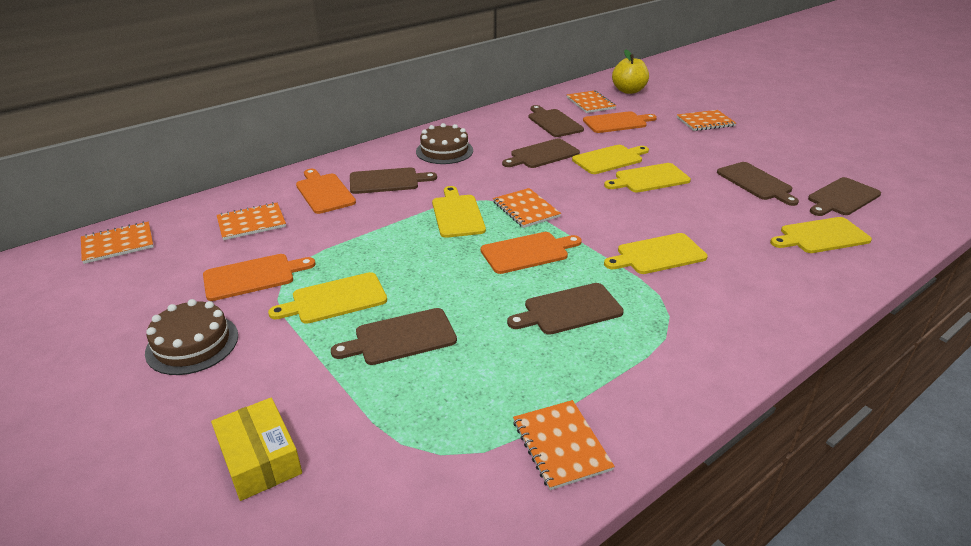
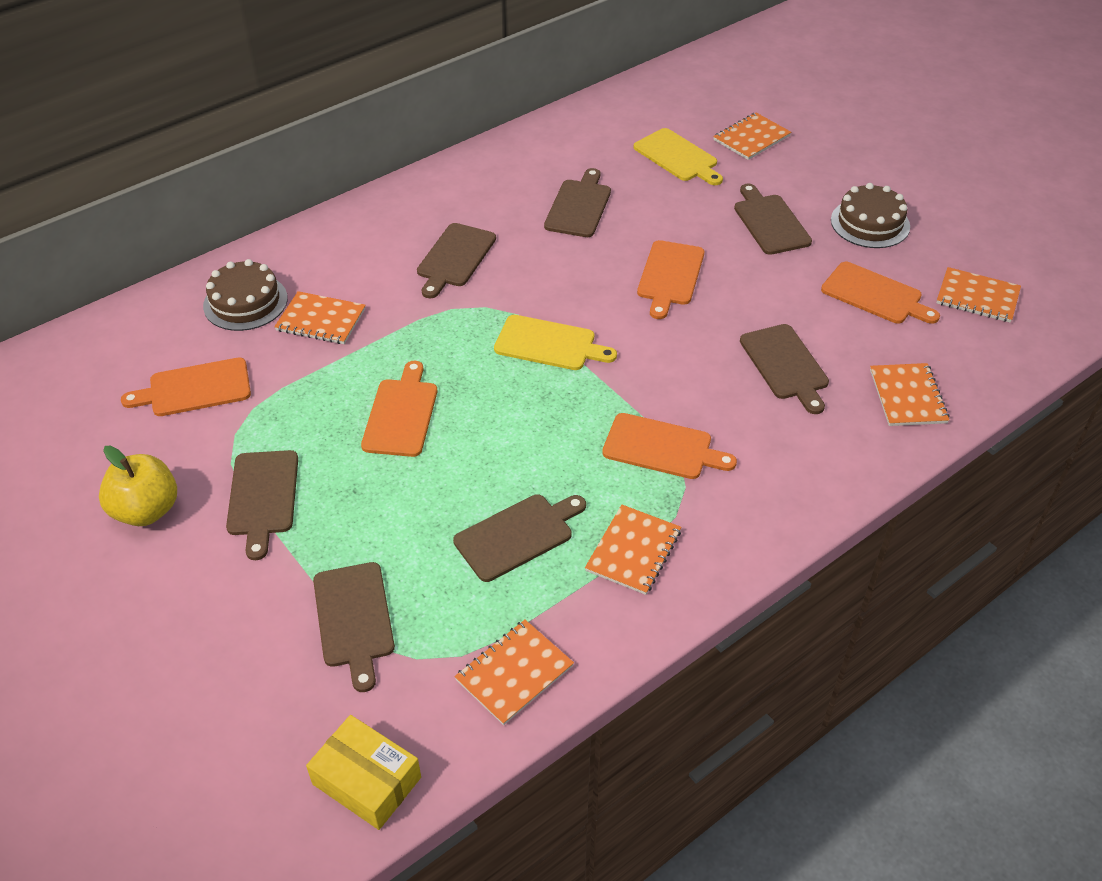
orange cutting board: [203,254,315,301] [296,169,356,214] [481,232,582,274] [583,111,657,133] = 4 -> [121,357,251,416] [361,361,437,457] [602,413,737,479] [637,240,704,319] [821,262,940,324] = 5
yellow cutting board: [268,272,387,324] [432,186,486,238] [572,145,649,174] [604,163,691,193] [604,233,708,274] [770,217,872,253] = 6 -> [494,315,617,370] [634,128,723,185] = 2

